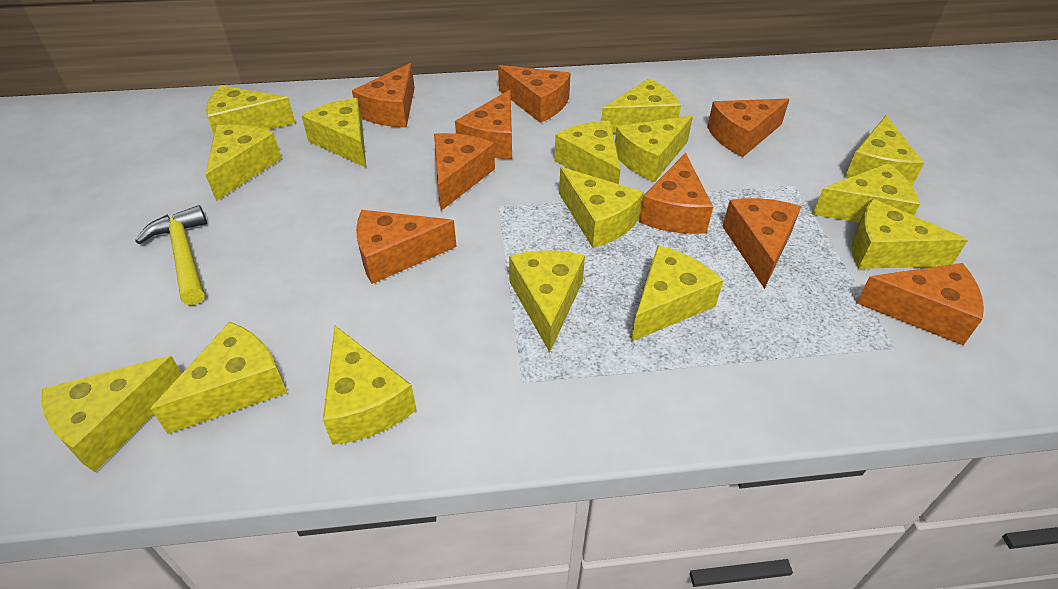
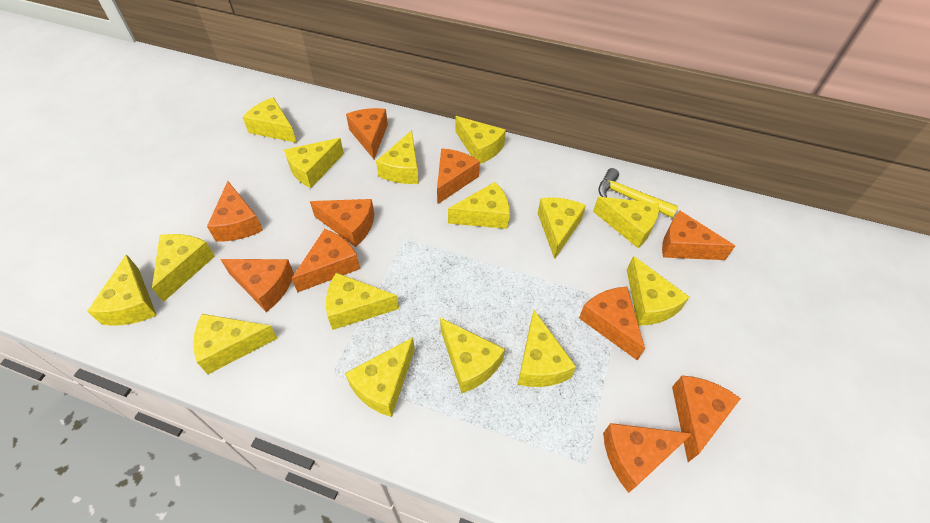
orange cheese: [352,63,415,128] [356,210,457,284] [434,133,495,211] [455,90,512,159] [498,65,571,123] [639,153,713,234] [707,98,790,157] [723,198,801,289] [856,263,984,345] = 9 -> [207,181,263,241] [221,259,294,312] [292,229,360,293] [310,199,374,247] [346,108,388,159] [437,148,480,204] [579,287,645,360] [603,423,693,493] [662,211,735,260] [672,376,741,462] = 10

